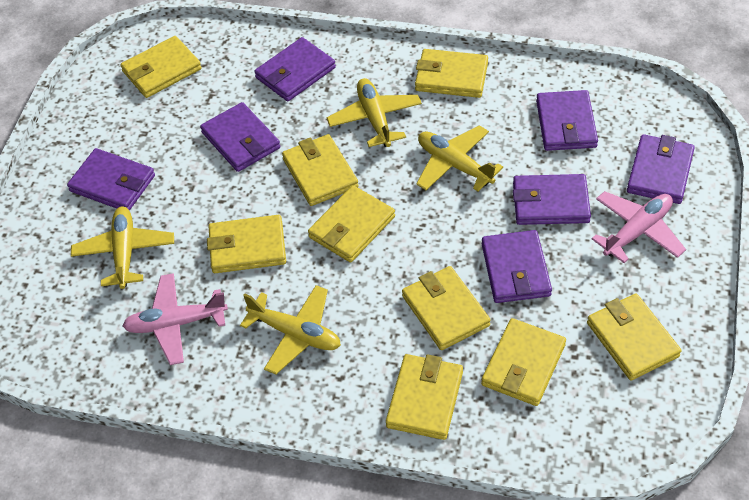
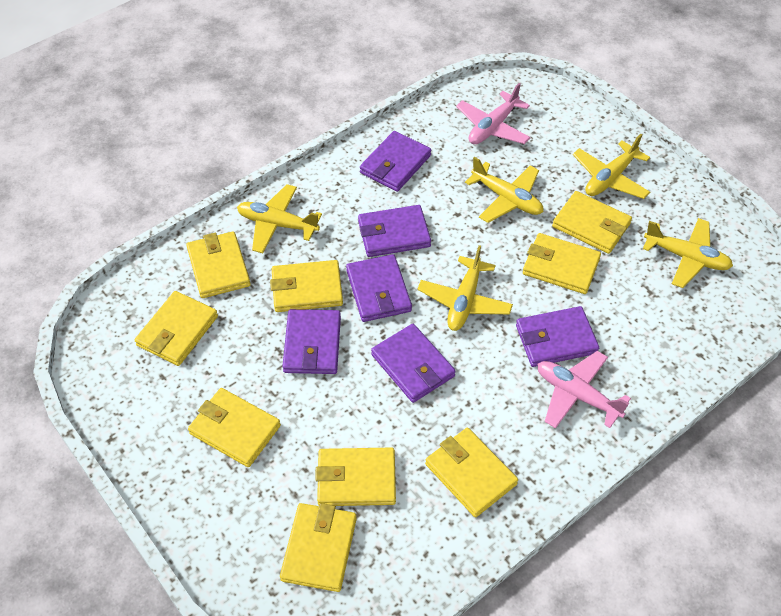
purple wallet: [67,148,155,211] [200,102,280,172] [254,37,336,101] [482,230,552,303] [513,174,591,225] [536,90,598,151] [627,134,695,204] = 7 -> [282,309,341,374] [346,254,412,322] [358,205,431,257] [360,131,431,192] [371,324,456,403] [516,306,599,367] = 6
yellow plane: [71,206,174,289] [240,285,341,374] [327,78,422,147] [416,125,503,191] = 4 -> [237,184,322,253] [417,245,513,331] [465,157,543,223] [573,134,650,199] [643,218,733,288] = 5

